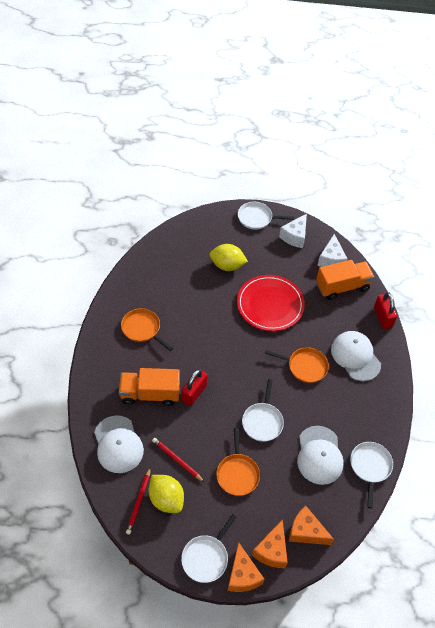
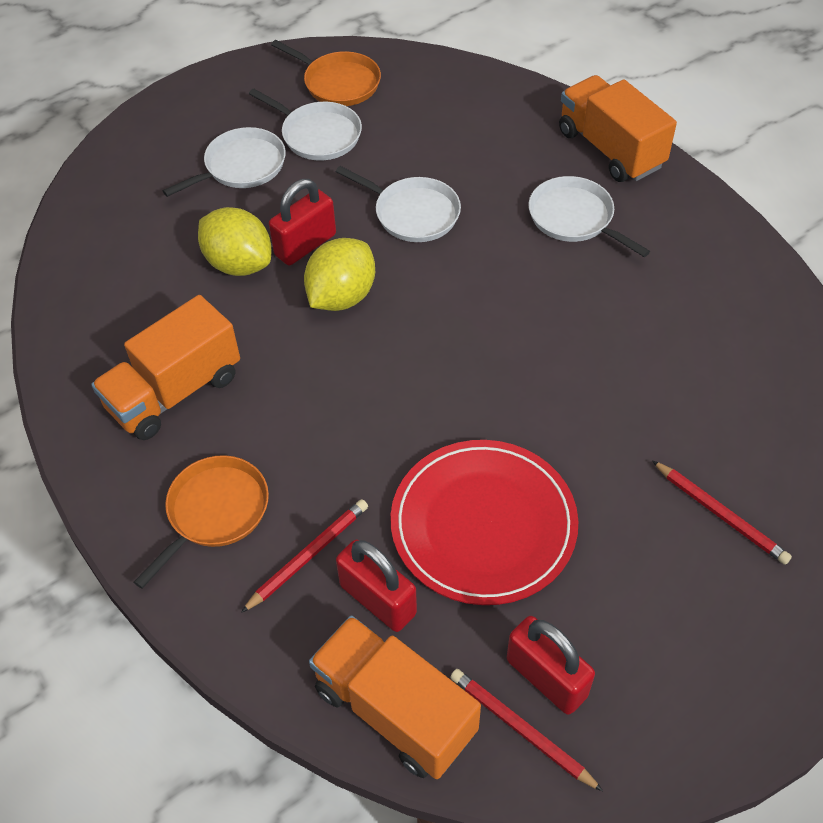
orange cheese: [228,542,264,592] [252,519,288,568] [289,505,334,545] = 3 -> none = 0
orange pan: [121,308,173,351] [216,428,260,496] [265,347,329,383] = 3 -> [134,455,269,588] [271,40,381,106] = 2
orange truck: [119,368,180,406] [316,260,374,300] = 2 -> [91,295,240,440] [309,615,481,779] [559,75,677,182] = 3
red padlock: [181,369,208,406] [374,292,397,329] = 2 -> [269,179,336,266] [336,540,417,632] [507,616,595,715] = 3
red pencil: [126,467,151,535] [152,438,204,482] = 2 -> [241,499,368,613] [450,669,603,791] [652,460,792,565] = 3
white cap: [94,415,144,473] [297,426,344,485] [331,331,381,381] = 3 -> none = 0
white cheese: [279,214,307,248] [318,234,348,267] = 2 -> none = 0

